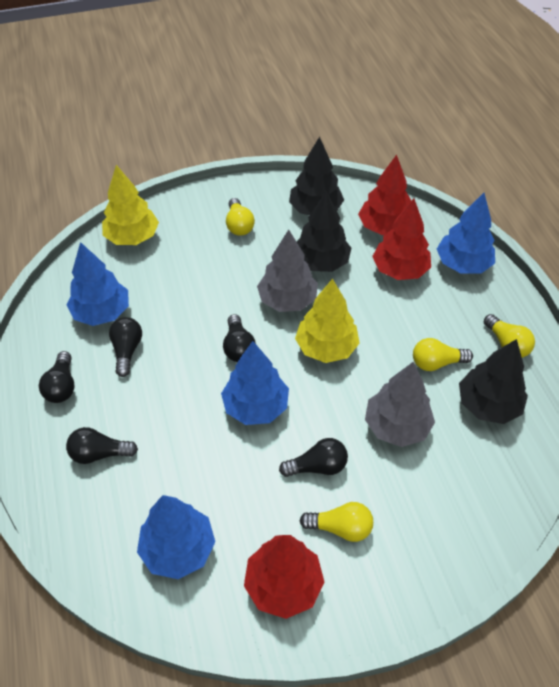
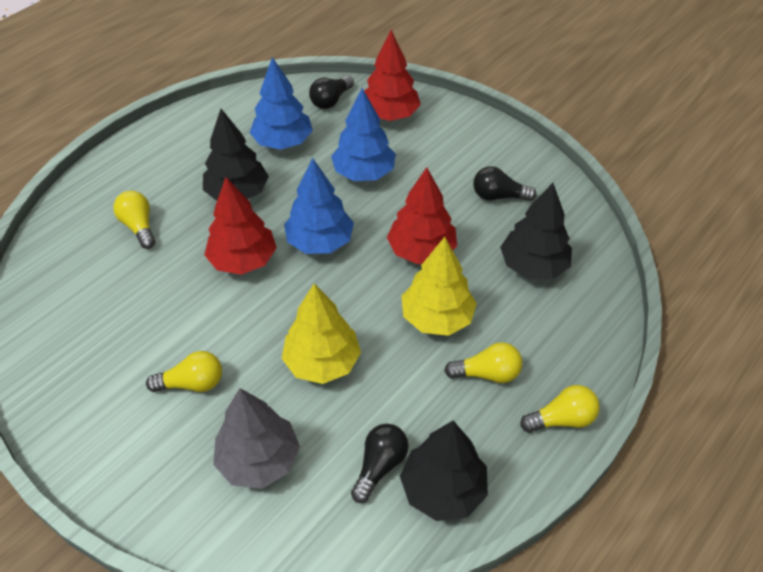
black light bulb: [39,351,75,403] [66,427,138,464] [109,317,142,377] [223,314,256,362] [279,438,348,477] = 5 -> [309,76,354,109] [351,424,408,503] [473,166,537,201] = 3
blue tree: [67,242,129,326] [137,495,215,579] [221,341,289,425] [437,193,495,274] = 4 -> [250,57,313,150] [284,158,354,254] [331,88,396,181] = 3
grey tree: [257,229,318,312] [365,362,435,447] = 2 -> [213,388,300,489] = 1

